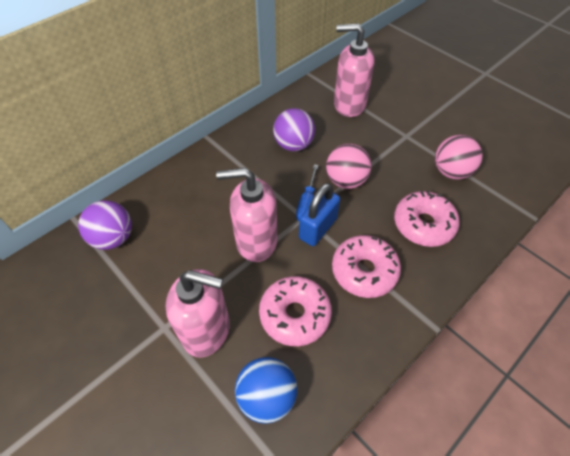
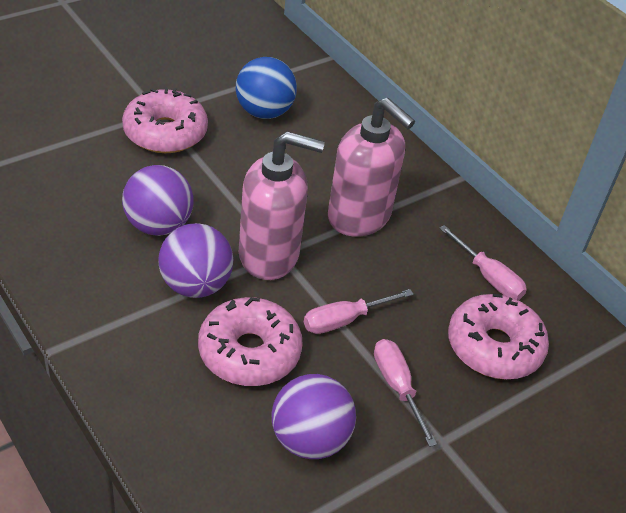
blue padlock: [299,183,340,246] = 1 -> none = 0
blue screwdriver: [296,164,318,221] = 1 -> none = 0
pink ball: [326,144,372,189] [435,135,483,180] = 2 -> none = 0
pink screwdriver: none = 0 -> [304,289,414,334] [374,339,437,447] [439,225,527,300] = 3
pink soap dispenser: [166,269,230,358] [216,168,277,262] [334,23,375,117] = 3 -> [239,131,325,280] [328,98,415,237] = 2
purple ball: [78,200,132,250] [273,108,315,151] = 2 -> [122,165,194,236] [158,223,234,298] [271,374,356,459] = 3

